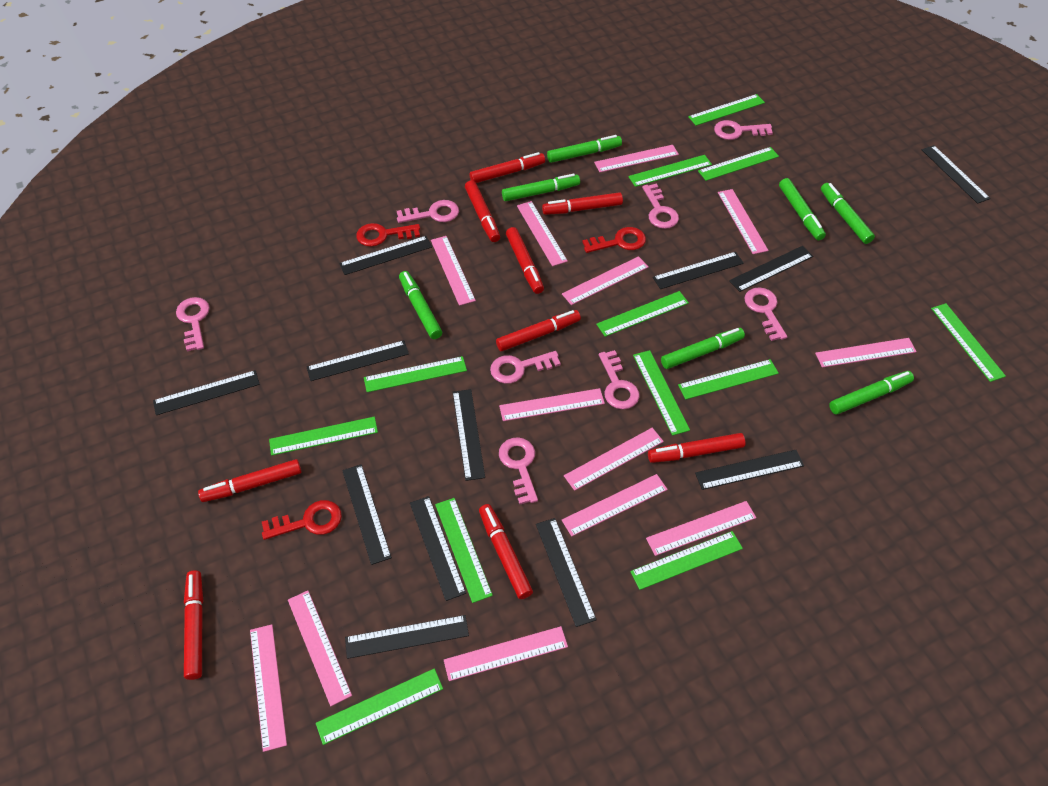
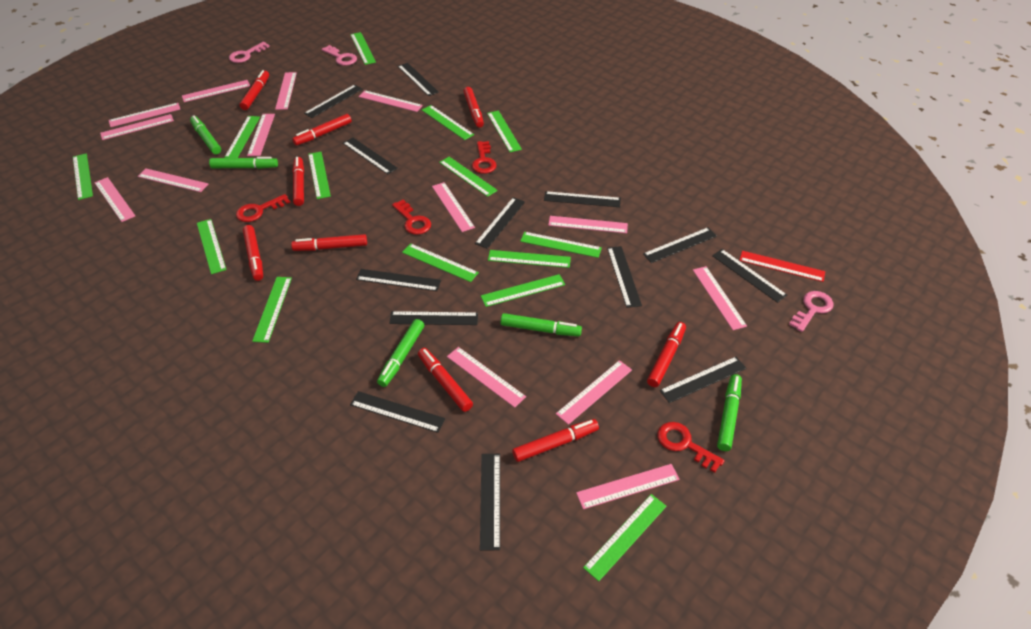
black ruler: [153,370,260,415] [307,340,409,381] [339,236,432,275] [342,464,392,565] [345,615,469,659] [410,496,466,601] [453,389,485,481] [536,518,597,627] [653,252,744,289] [695,450,804,490] [729,246,813,292] [922,145,990,204] = 12 -> [304,85,362,118] [343,137,398,174] [350,391,445,433] [356,269,441,291] [389,311,478,325] [398,63,439,96] [475,197,525,249] [480,454,500,551] [544,191,621,207] [607,246,642,308] [643,227,717,263] [660,357,746,403] [712,249,787,303] = 13
green marker: [399,271,442,339] [502,174,580,201] [547,135,622,163] [661,328,745,369] [779,178,826,240] [821,183,875,244] [829,371,914,414] = 7 -> [190,115,221,154] [209,157,278,169] [377,319,424,387] [501,313,582,337] [717,374,742,451] = 5
green ruler: [269,417,378,456] [316,668,443,745] [364,356,467,392] [435,498,493,603] [596,291,689,337] [628,155,712,187] [630,531,743,590] [633,350,690,436] [678,359,779,400] [688,94,765,126] [698,147,779,181] [931,303,1006,382] = 12 -> [73,153,93,200] [197,219,227,274] [224,116,260,158] [252,277,292,343] [308,152,331,199] [350,32,376,65] [402,243,479,282] [422,105,474,140] [439,157,498,197] [481,274,565,307] [487,111,522,152] [488,250,571,268] [520,232,602,258] [583,494,667,581] = 14
pink key: [176,297,210,351] [397,200,459,223] [490,351,561,384] [499,437,538,504] [599,350,640,409] [642,184,679,229] [714,120,773,140] [744,287,787,341] = 8 -> [229,42,270,63] [322,45,357,66] [789,291,833,332] = 3
pink ruler: [250,624,287,752] [288,590,352,706] [431,236,476,306] [444,626,568,681] [499,388,605,421] [517,201,568,266] [562,256,649,305] [562,474,668,537] [564,428,664,491] [594,145,679,172] [646,501,756,556] [718,189,769,254] [815,338,917,368] = 13 -> [95,177,135,222] [100,114,174,140] [109,103,180,127] [138,168,208,192] [182,80,250,102] [247,114,275,156] [275,72,297,110] [359,90,423,112] [432,182,475,232] [447,347,526,408] [548,216,628,233] [556,360,632,425] [576,464,680,509] [693,266,747,330] = 14
red key: [262,500,342,540] [356,223,420,247] [582,227,646,253] = 3 -> [236,194,290,222] [392,200,431,235] [472,141,497,174] [657,422,725,473] = 4
red ruler: none = 0 -> [739,251,825,282] = 1

